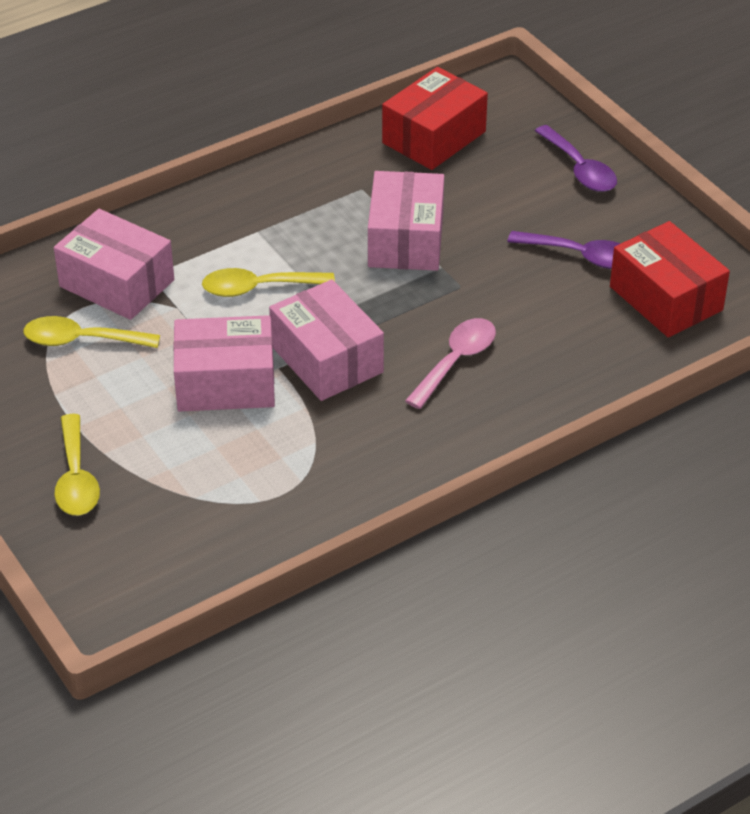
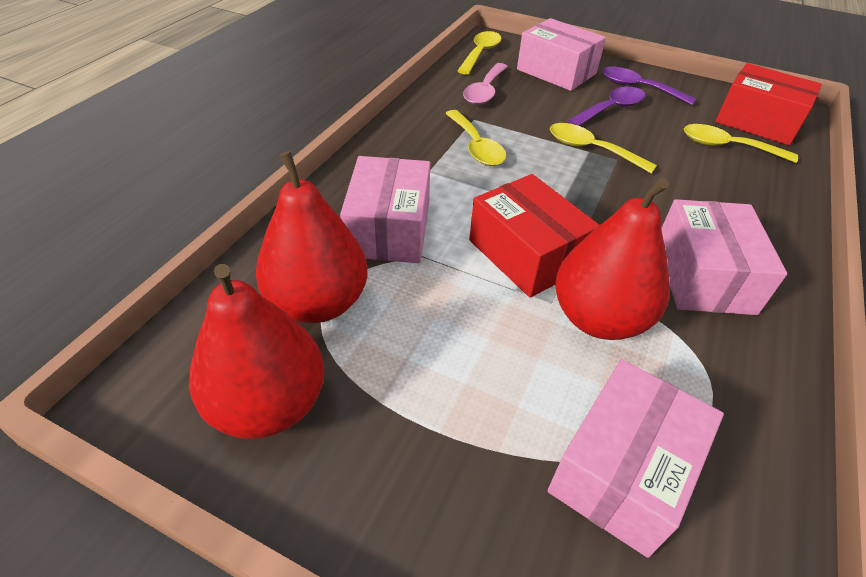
red pear: none = 0 -> [189,264,325,439] [256,151,368,323] [555,178,670,340] = 3
yellow spoon: [24,316,160,348] [54,414,100,515] [202,268,335,297] = 3 -> [445,110,506,166] [457,31,501,75] [550,123,657,173] [684,124,798,163] = 4

